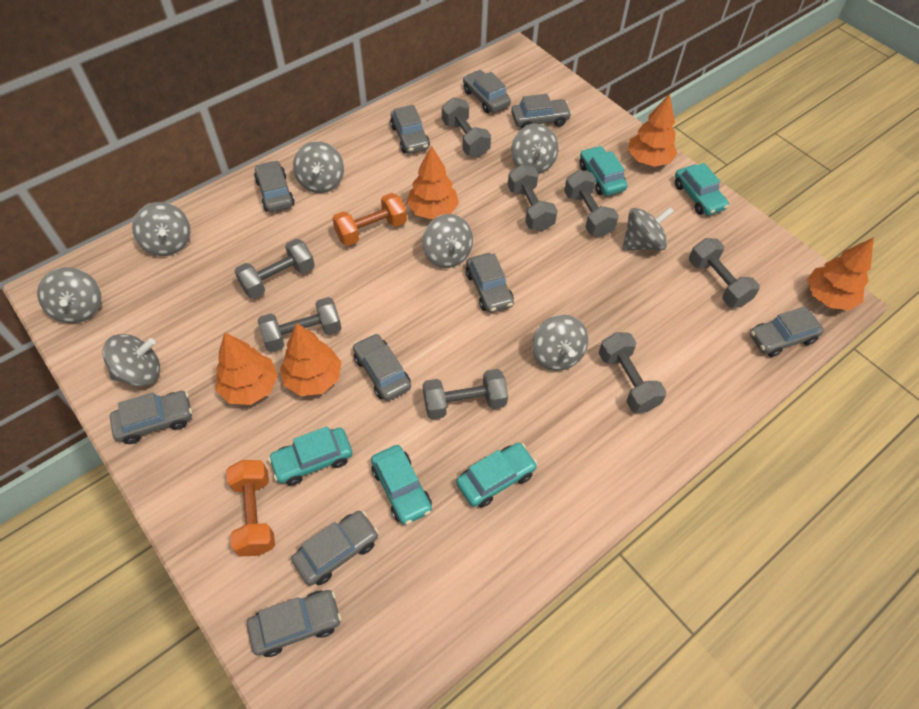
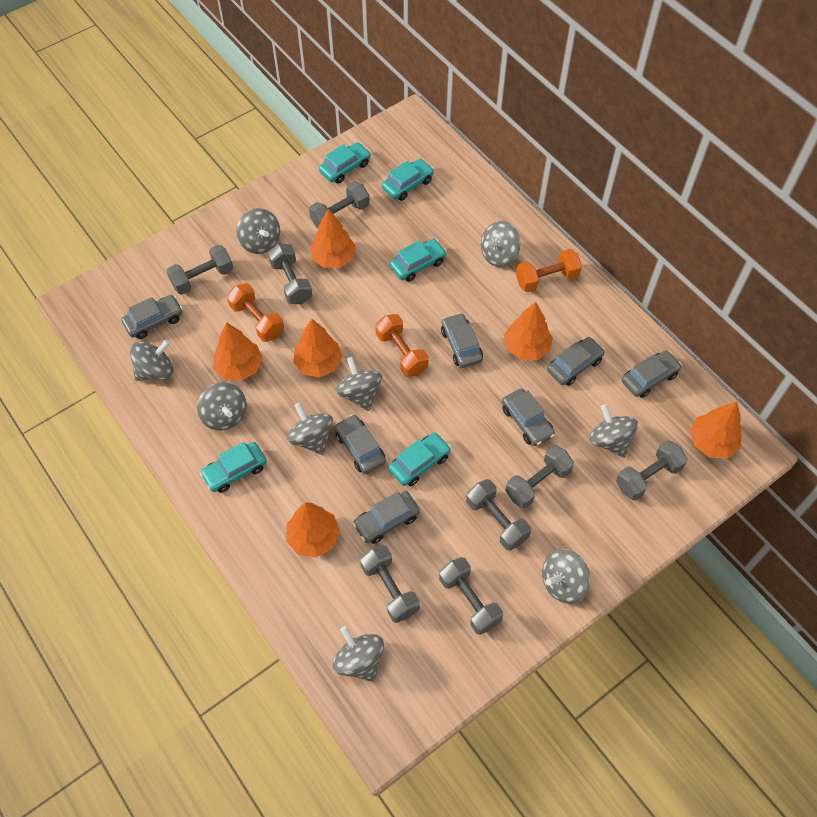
grey car: [110,391,192,444] [247,590,341,657] [254,160,294,212] [292,511,379,586] [353,333,411,401] [390,105,430,154] [463,70,511,113] [466,253,514,313] [511,94,572,128] [750,306,824,357] = 10 -> [121,295,183,339] [335,414,386,474] [353,491,420,544] [441,313,483,368] [502,389,555,446] [547,337,605,386] [622,350,682,398] = 7
grey spinning top: [37,267,101,323] [102,334,160,386] [132,202,190,256] [293,141,344,193] [422,214,473,268] [511,124,558,174] [532,315,588,371] [623,207,674,251] = 8 -> [130,340,173,381] [197,382,247,431] [237,208,280,254] [287,402,333,455] [333,626,384,682] [335,357,382,411] [481,221,520,267] [542,549,590,604] [589,404,638,458] = 9
orange dumbbell: [226,460,275,557] [332,193,407,246] = 2 -> [227,283,284,342] [375,314,429,377] [516,249,582,292] = 3
orange tree: [216,332,278,405] [280,323,342,396] [407,146,459,220] [628,94,677,167] [807,237,874,310] = 5 -> [213,322,263,381] [286,502,340,557] [293,319,343,377] [310,209,356,268] [504,302,553,360] [690,401,742,458] = 6

